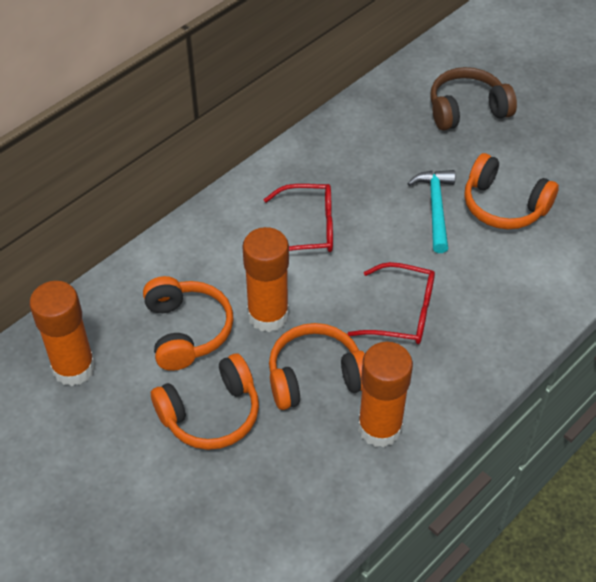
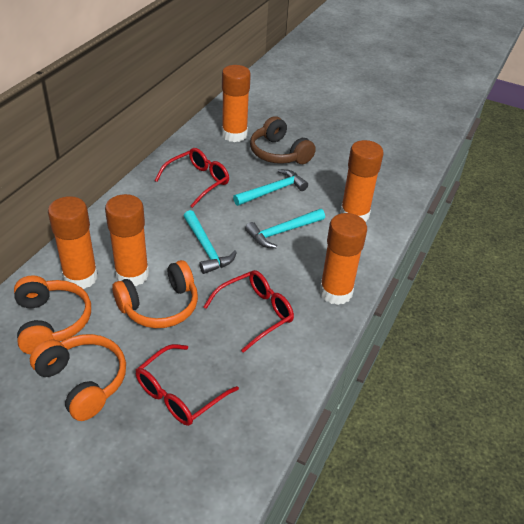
orange glue stick: [30,281,95,386] [243,227,289,332] [358,342,413,447] = 3 -> [48,196,98,289] [105,194,149,286] [222,65,251,142] [320,213,367,305] [340,140,384,222] = 5
orange headphones: [143,276,234,371] [151,354,259,450] [269,323,365,410] [464,153,559,229] = 4 -> [14,275,91,355] [30,334,126,421] [112,260,198,328] = 3
red glasses: [264,184,333,252] [348,262,435,344] = 2 -> [136,344,239,426] [154,148,229,208] [204,270,294,353] = 3
turquoise hammer: [407,170,456,253] = 1 -> [183,210,237,274] [233,169,308,206] [245,209,325,248] = 3

